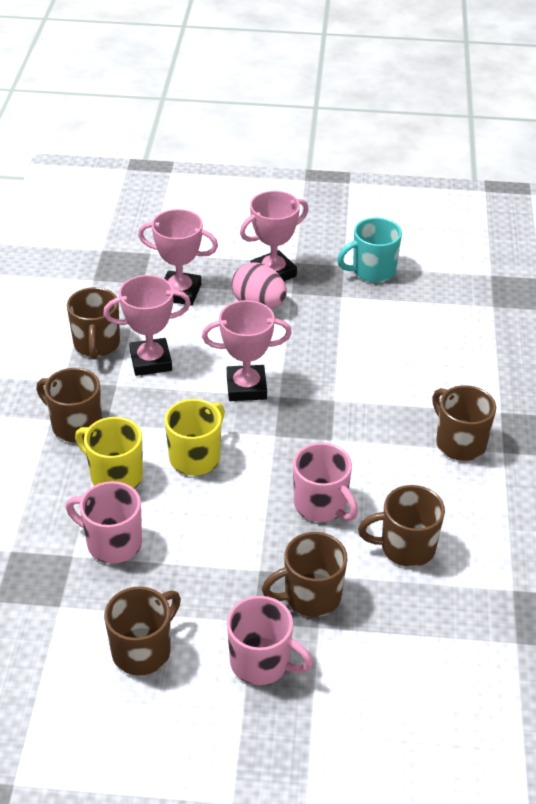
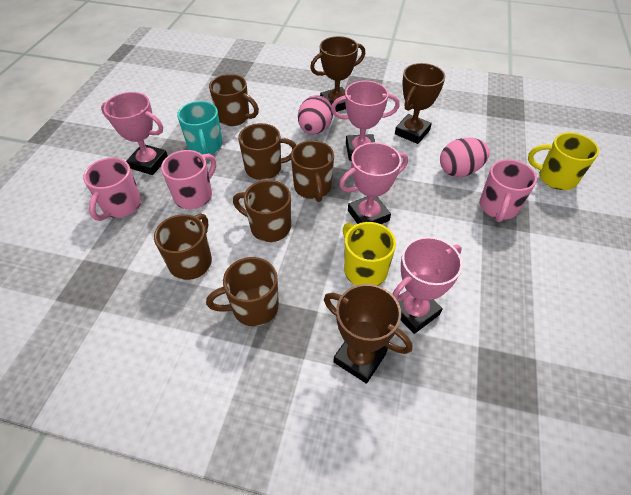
brown trophy: none = 0 -> [310,36,365,112] [324,284,412,384] [395,63,445,144] = 3
pink egg: [231,262,287,308] = 1 -> [298,95,333,134] [440,138,490,177] = 2

